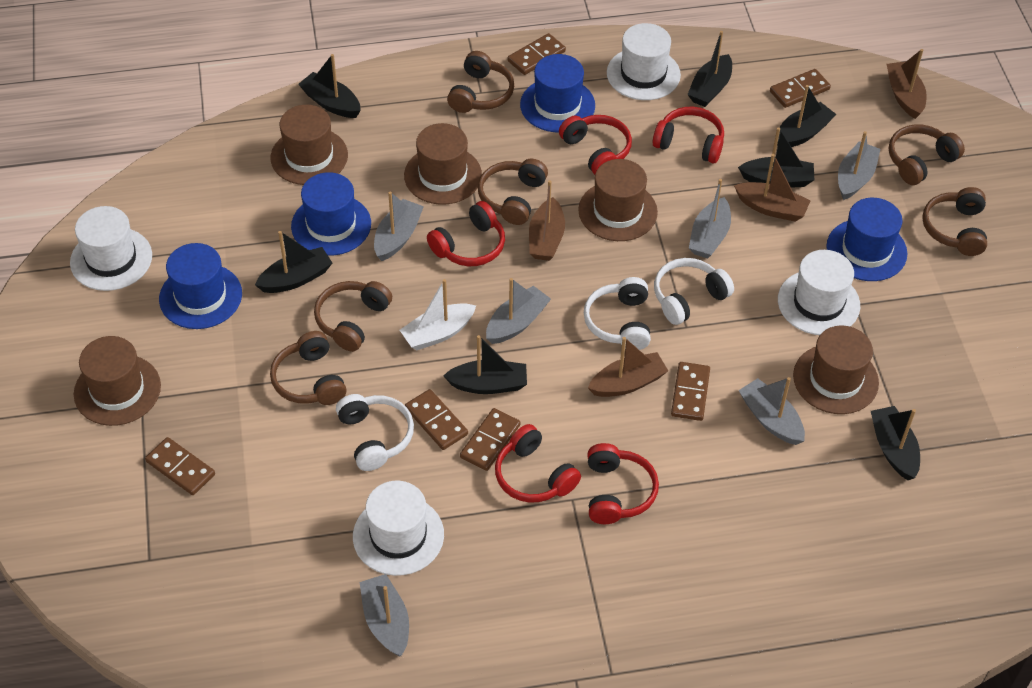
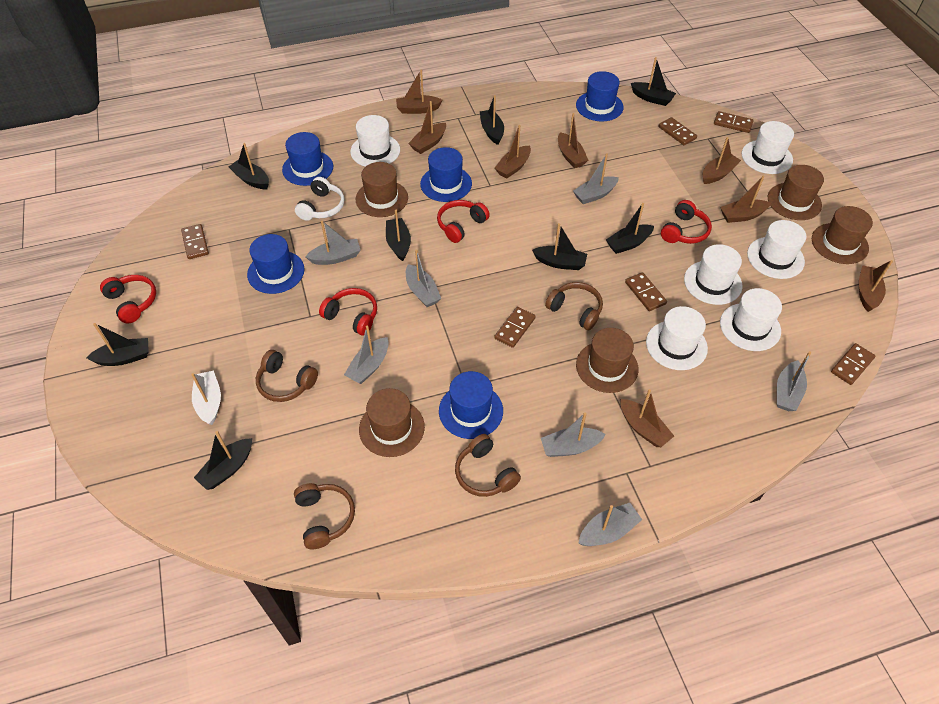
black boat: [255,231,332,293] [298,54,361,118] [443,335,527,394] [687,31,732,107] [738,127,814,188] [777,85,836,147] [871,406,920,480] = 7 -> [86,323,149,366] [194,431,252,490] [229,143,269,189] [386,210,411,261] [480,95,504,145] [532,223,587,270] [606,203,654,254] [631,57,676,106] = 8
blue hat: [159,243,242,329] [291,172,371,256] [520,54,595,132] [826,198,907,281] = 4 -> [247,234,305,294] [282,132,333,186] [420,147,472,202] [439,371,503,439] [576,71,624,121] = 5
brown boat: [529,180,565,261] [588,337,668,397] [734,154,811,222] [887,49,927,119] = 4 -> [396,70,443,114] [408,101,446,154] [495,125,531,179] [558,113,588,168] [620,389,674,447] [703,137,741,184] [720,176,771,223] [859,260,893,312] = 8
brown headphones: [270,331,347,405] [314,281,392,352] [447,51,514,113] [478,159,548,225] [889,124,965,185] [922,187,987,256] = 6 -> [256,350,318,402] [294,483,355,549] [455,434,521,497] [545,282,603,330] = 4
grey boat: [359,574,409,657] [374,191,424,261] [486,278,551,344] [689,179,731,259] [739,377,805,445] [838,131,881,200] = 6 -> [305,221,361,265] [344,326,389,384] [406,249,441,307] [541,412,606,457] [573,153,619,204] [579,503,642,546] [777,351,812,411] = 7
red headphones: [427,201,505,266] [495,424,581,503] [559,115,632,175] [587,443,659,524] [653,107,724,163] = 5 -> [100,275,156,323] [319,288,377,336] [437,200,490,243] [661,200,712,244] = 4
white hat: [70,206,152,291] [353,480,444,576] [607,23,681,100] [778,250,860,335] = 4 -> [350,115,400,167] [646,306,708,370] [684,244,742,305] [720,288,782,351] [742,121,794,174] [747,220,806,279] = 6
white headphones: [336,394,414,471] [584,277,651,350] [654,258,734,325] = 3 -> [295,177,344,221] = 1

